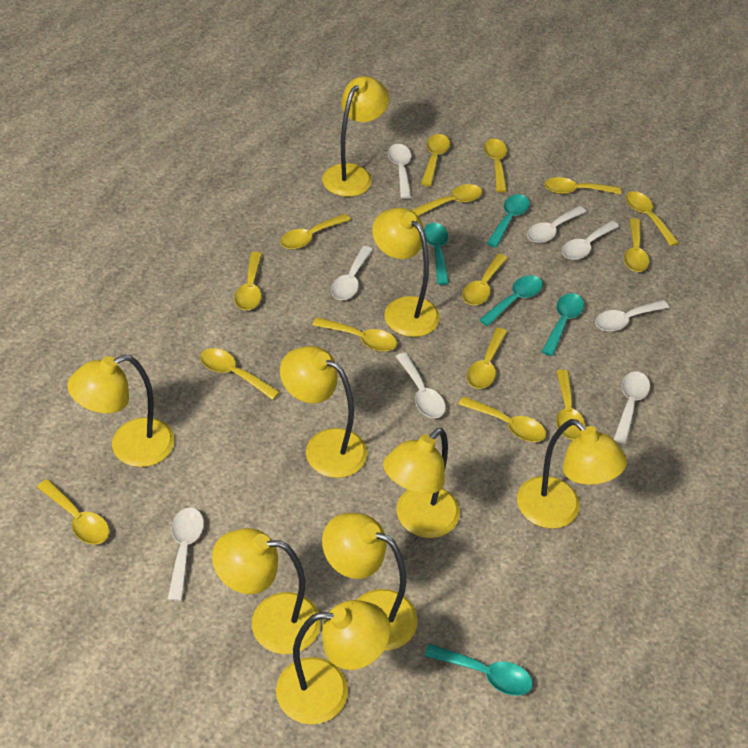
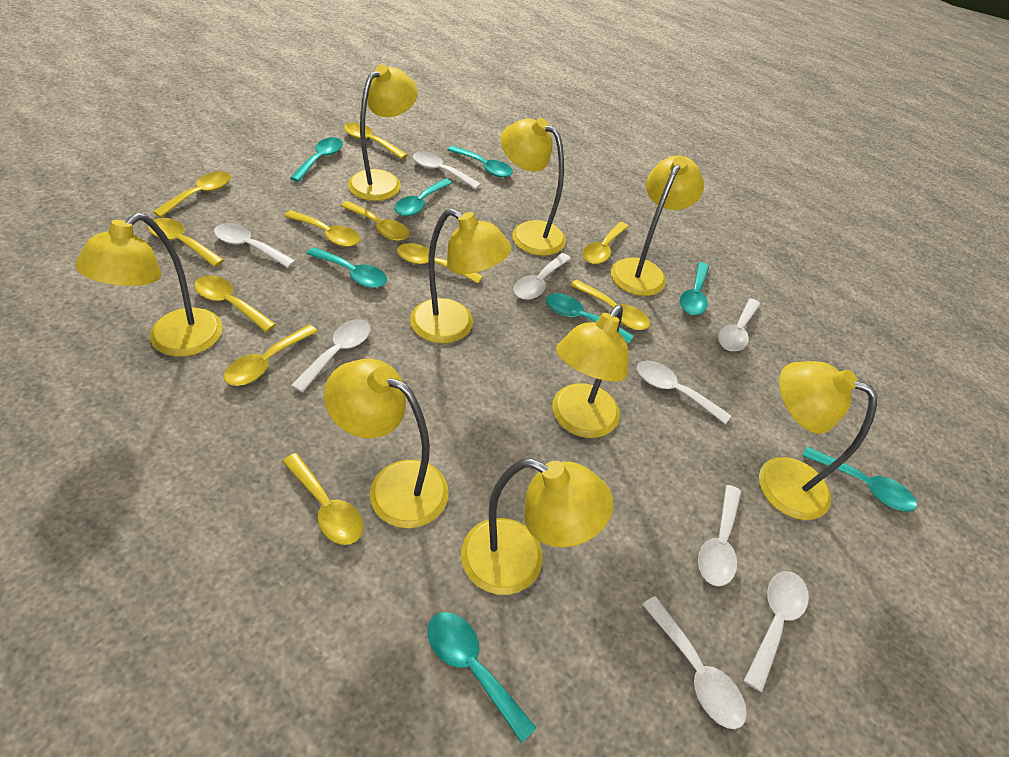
turquoise spoon: [424,223,449,285] [424,643,533,696] [479,275,543,326] [487,194,530,248] [542,293,584,356] = 5 -> [290,137,343,182] [307,247,387,288] [394,178,452,216] [427,612,537,743] [448,146,513,177] [546,293,634,343] [680,262,709,315] [802,446,917,511] = 8
white spoon: [167,508,204,601] [331,246,373,300] [388,144,411,199] [396,353,446,418] [527,206,587,243] [562,221,619,260] [595,300,669,332] [614,371,650,444] = 8 -> [214,223,296,268] [291,319,371,392] [413,151,481,189] [514,253,571,300] [637,360,731,424] [642,596,747,729] [698,485,741,586] [718,298,761,351] [744,571,809,692] = 9
yellow spoon: [37,479,109,545] [200,348,280,400] [234,252,262,310] [280,214,351,249] [312,317,397,352] [411,184,482,216] [421,134,450,186] [458,396,546,442] [462,254,508,305] [467,328,507,389] [484,138,507,193] [544,177,621,194] [556,370,585,440] [624,218,649,272] [626,191,679,246] = 15 -> [148,218,224,267] [153,171,231,218] [194,275,276,332] [224,324,318,386] [282,453,363,545] [284,210,360,247] [341,201,409,241] [344,123,408,159] [397,243,483,284] [570,280,650,330] [583,222,629,264] = 11

